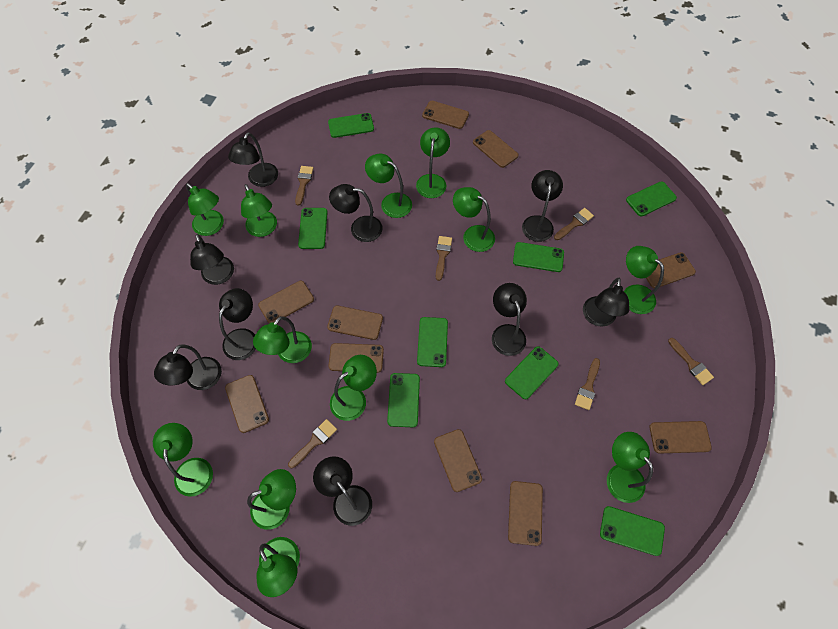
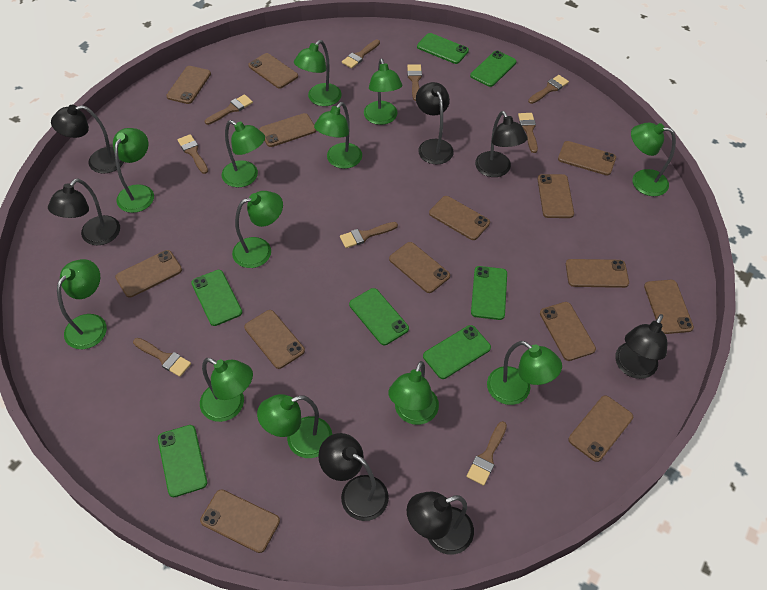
black lamp: [154,344,222,390] [190,234,234,285] [219,288,256,360] [228,132,278,187] [313,456,372,526] [329,184,383,242] [492,283,527,356] [522,170,563,242] [583,278,630,327] = 9 -> [48,178,120,245] [51,105,124,174] [318,433,389,521] [407,492,474,555] [416,82,454,164] [475,111,528,177] [615,314,667,379] = 7
brown brush: [288,419,337,468] [295,166,313,206] [436,236,452,281] [554,208,594,240] [575,358,600,410] [668,338,714,385] = 6 -> [133,338,191,377] [177,134,208,174] [205,94,253,125] [340,222,398,248] [342,39,380,68] [407,64,422,101] [467,421,507,486] [518,113,538,153] [528,75,569,104] = 9
brown phone: [225,375,269,433] [258,281,314,323] [327,305,383,340] [328,343,384,373] [422,101,469,129] [434,429,482,492] [473,130,518,168] [508,481,543,546] [646,252,696,288] [650,421,712,454] = 10 -> [115,250,182,298] [166,66,211,104] [200,489,280,553] [244,310,305,369] [248,53,298,88] [259,113,316,147] [389,242,450,293] [429,196,490,240] [537,174,574,218] [540,302,596,361] [558,141,616,175] [566,259,629,288] [568,396,633,462] [644,280,694,334] = 14
green phone: [298,208,328,249] [328,113,374,138] [387,373,420,427] [417,317,448,367] [505,346,559,399] [513,242,564,272] [600,506,665,556] [626,182,677,217] = 8 -> [158,425,207,497] [191,270,242,326] [349,288,409,345] [417,33,469,64] [423,325,491,379] [470,51,517,87] [471,266,507,320] = 7

